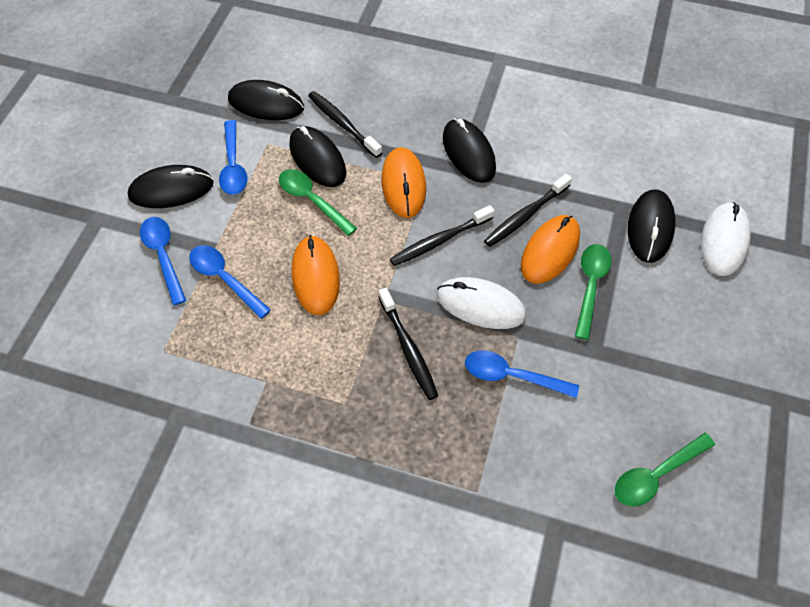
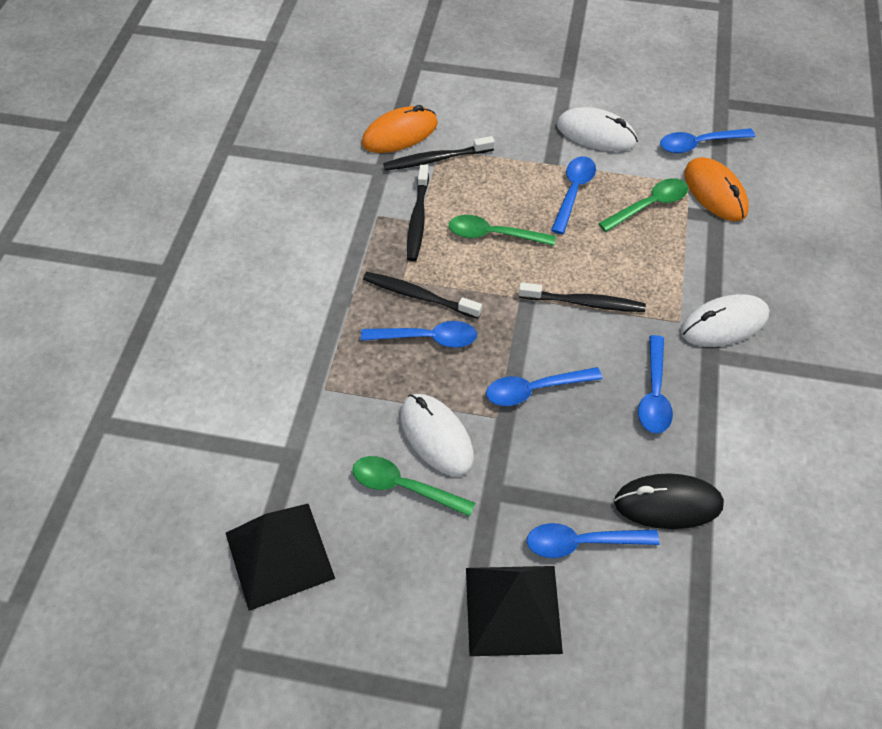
black mouse: [128,165,214,208] [228,80,304,120] [289,126,346,187] [443,118,496,183] [628,190,675,263] = 5 -> [614,473,724,529] = 1
black pyramid: none = 0 -> [226,504,335,611] [466,566,563,656] = 2
blue spoon: [140,217,186,305] [189,245,271,319] [219,120,247,195] [465,350,579,398] = 4 -> [361,321,477,348] [486,367,602,406] [527,523,660,558] [551,156,596,234] [638,335,673,433] [660,128,755,153] = 6
orange mouse: [292,235,340,315] [381,147,426,218] [521,215,580,284] = 3 -> [362,105,438,153] [685,157,749,221] = 2
white mouse: [437,277,526,329] [701,202,751,276] = 2 -> [400,394,474,476] [557,107,638,152] [681,294,769,347] = 3

